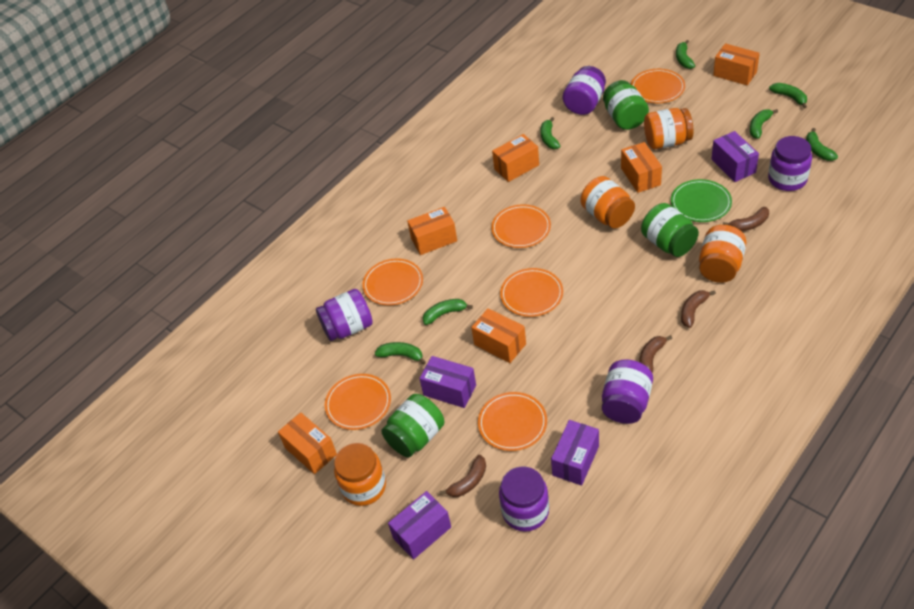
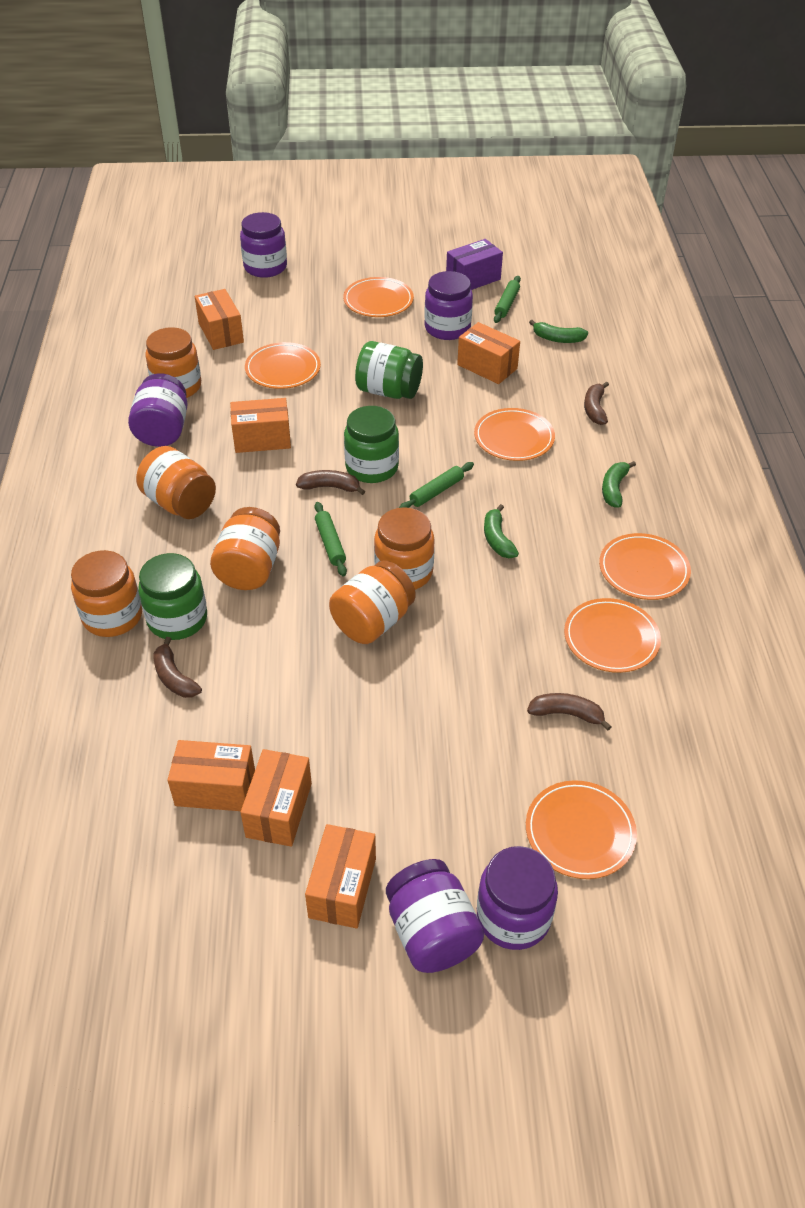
green banana: [375,342,426,365] [423,299,473,325] [540,117,560,149] [676,40,695,69] [750,109,778,139] [769,83,807,108] [806,128,838,161] = 7 -> [484,504,519,558] [529,320,588,343] [602,461,636,508] = 3
green plate: [671,179,732,222] = 1 -> none = 0
green rolling pin: none = 0 -> [314,502,347,576] [399,462,474,508] [494,276,521,323] = 3
orange jar: [334,443,386,506] [581,176,635,229] [644,108,694,149] [699,225,746,283] = 4 -> [71,550,142,637] [136,446,216,519] [145,327,201,398] [210,507,280,590] [329,560,416,644] [374,507,435,590] = 6
purple box: [388,491,451,560] [419,356,476,408] [551,420,599,486] [711,131,759,182] = 4 -> [446,239,503,290] = 1

